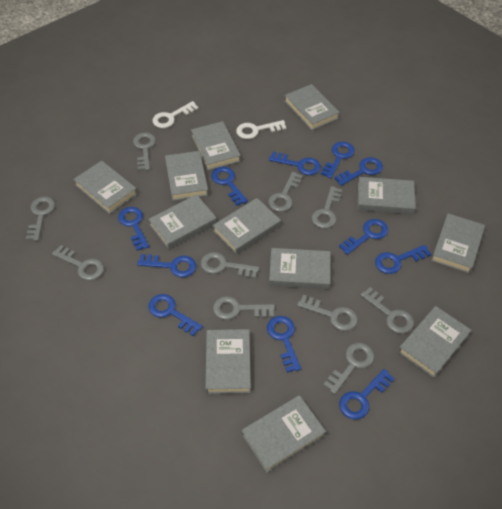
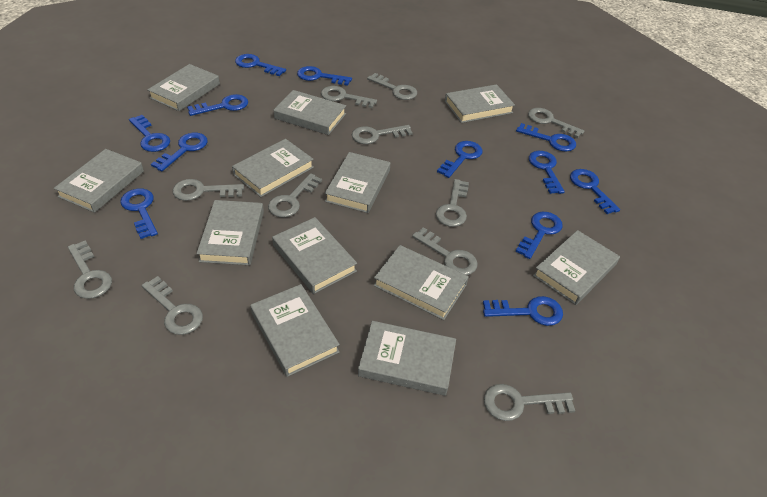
blue key: [118,207,149,251] [137,254,196,278] [148,294,203,336] [211,167,248,206] [267,316,301,373] [269,152,321,175] [321,142,355,178] [334,157,383,186] [339,219,388,255] [339,369,395,420] [375,245,431,274] = 11 -> [120,188,158,239] [129,115,170,152] [151,133,208,171] [187,94,248,116] [235,54,286,76] [297,66,352,86] [437,141,483,178] [483,296,563,326] [515,212,562,259] [516,123,576,152] [529,151,565,194] [570,169,620,214] = 12
grey key: [26,196,55,241] [52,245,104,281] [133,132,156,171] [201,252,259,278] [213,296,275,320] [268,172,303,212] [297,295,358,331] [311,186,343,229] [323,343,374,394] [360,287,414,334] = 10 -> [68,241,112,299] [142,276,203,335] [172,179,244,201] [268,173,322,217] [321,86,377,108] [352,125,413,144] [367,73,417,100] [412,227,478,275] [436,179,469,227] [484,384,575,421] [528,108,584,138] = 11
white key: [152,101,199,128] [236,120,286,139] = 2 -> none = 0

